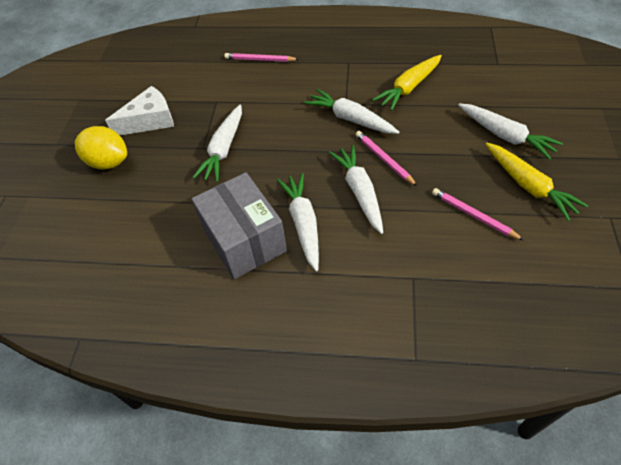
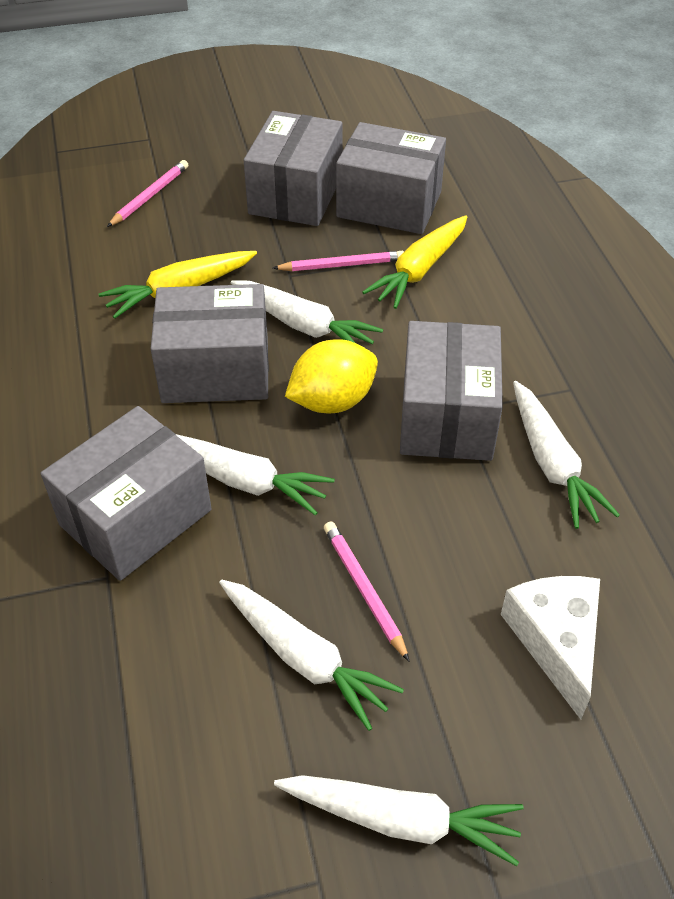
grey box: [192,172,287,279] = 1 -> [41,406,212,581] [150,284,269,403] [244,111,343,226] [336,122,446,234] [400,321,503,461] = 5

